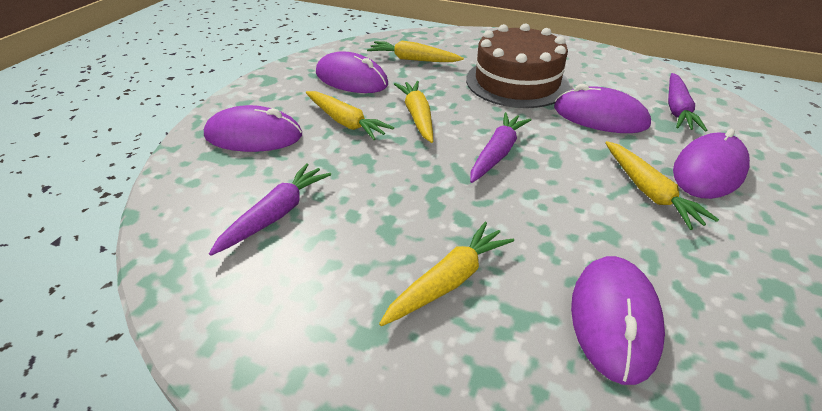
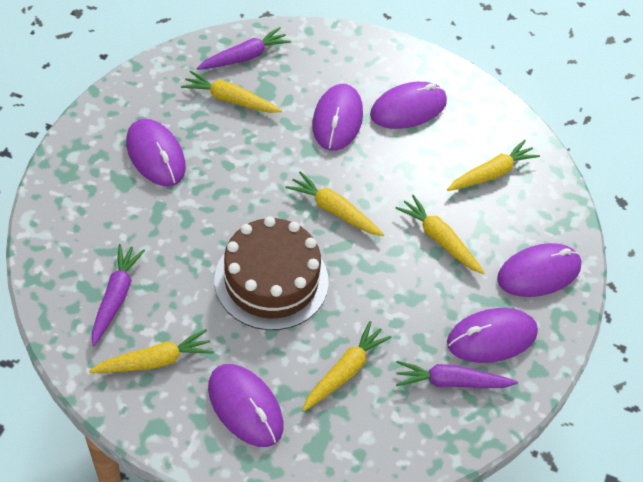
purple mouse: [204,105,302,152] [316,51,388,93] [554,84,651,133] [571,256,665,385] [673,129,750,199] = 5 -> [126,119,186,186] [208,364,284,447] [312,84,363,151] [370,82,447,129] [447,308,538,363] [497,243,582,297] = 6
yellow carrot: [306,91,394,140] [367,40,464,62] [379,222,514,326] [394,81,433,143] [605,141,719,230] = 5 -> [89,329,214,373] [181,71,282,113] [286,171,384,236] [303,321,392,411] [396,195,485,274] [447,140,540,191] = 6

